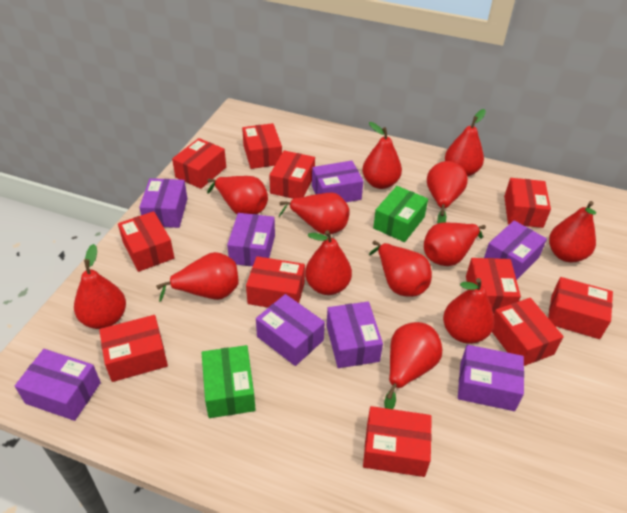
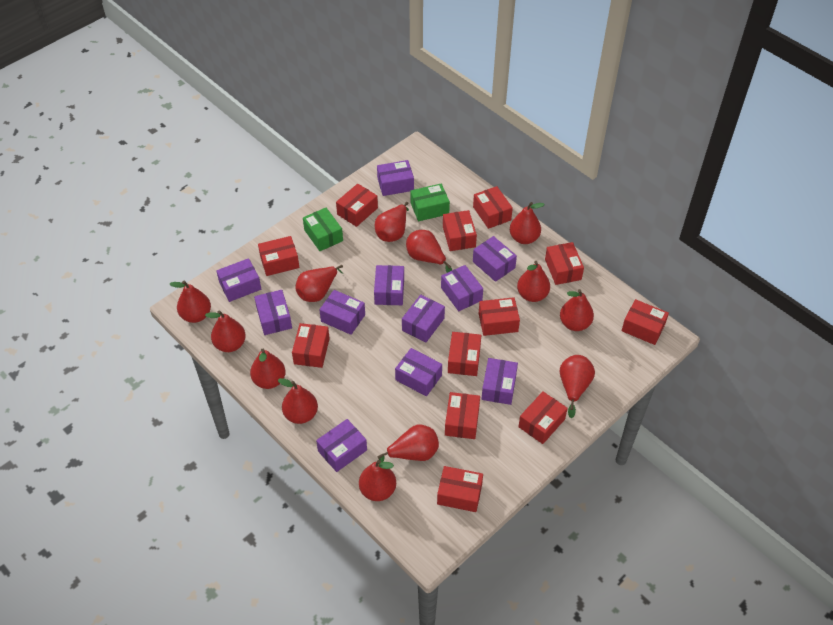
purple box: [15,349,101,421] [139,178,188,228] [227,213,275,266] [256,294,325,366] [312,161,363,202] [326,302,383,368] [458,345,524,411] [484,220,547,280] = 8 -> [216,258,261,302] [254,290,292,335] [316,419,367,472] [319,290,365,335] [374,265,404,305] [377,160,414,196] [395,348,442,396] [402,295,445,342] [441,265,483,311] [473,236,517,282] [482,358,518,405] = 11
red box: [99,315,168,382] [118,211,174,272] [172,138,226,189] [242,123,282,169] [246,256,305,307] [269,150,315,199] [363,406,432,477] [466,258,521,314] [492,298,564,366] [504,178,551,228] [548,277,613,339] = 11 -> [258,236,299,276] [292,323,330,368] [336,184,378,227] [437,466,483,512] [443,210,477,251] [445,392,480,439] [448,332,481,376] [473,186,513,229] [479,297,520,336] [518,391,568,444] [545,242,584,285] [622,299,669,345] = 12

